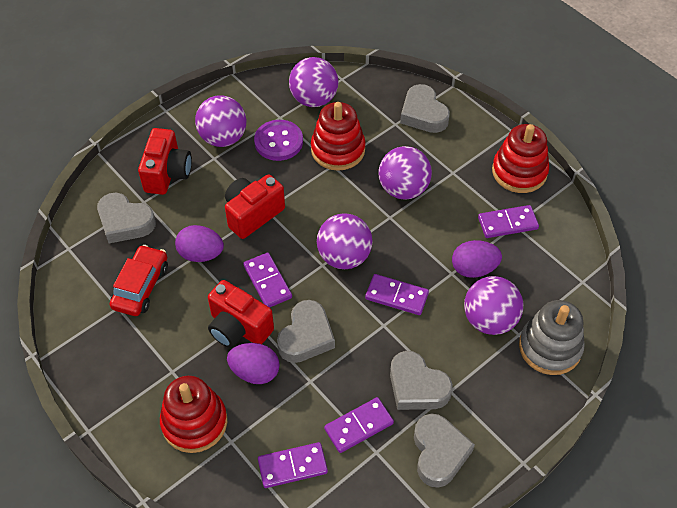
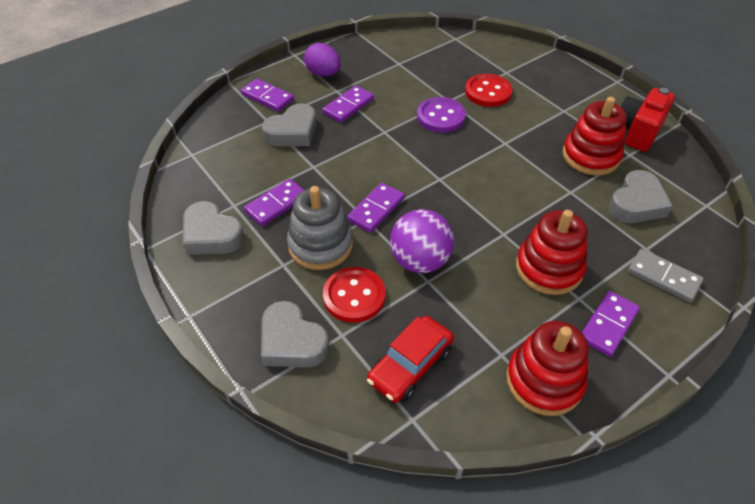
grey domino: none = 0 -> [628,249,704,302] = 1
grey heart: [97,193,156,243] [277,300,335,363] [390,351,453,410] [400,84,450,133] [414,414,475,488] = 5 -> [183,201,245,255] [261,301,329,368] [262,103,316,146] [608,170,673,223] = 4
purple ball: [195,95,246,147] [289,57,338,107] [317,213,372,269] [378,146,432,199] [464,276,523,335] = 5 -> [390,209,454,273] = 1
purple egg: [175,225,224,262] [227,343,280,384] [452,240,502,278] = 3 -> [304,43,341,76] = 1
red button: none = 0 -> [323,267,386,323] [465,74,512,107] = 2
red camera: [138,128,192,195] [208,280,274,348] [225,174,285,239] = 3 -> [620,88,675,152] = 1

